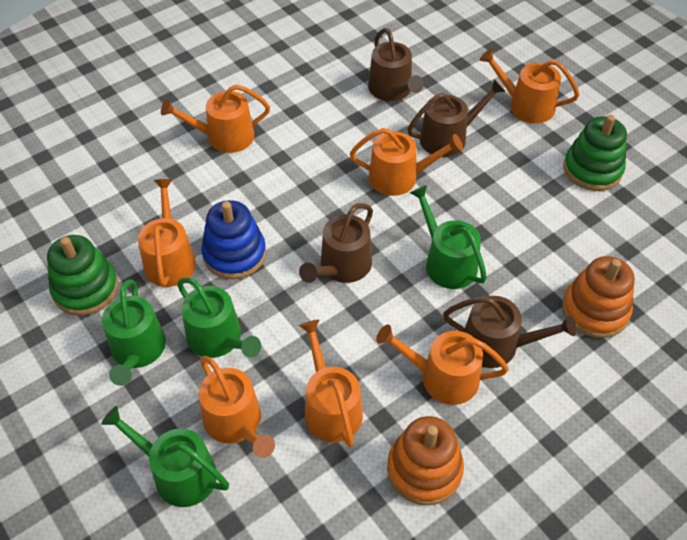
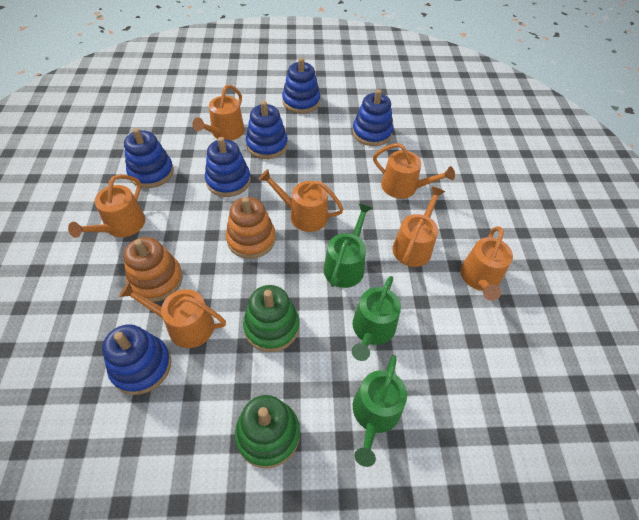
blue stacking toy: [201,200,266,279] = 1 -> [102,324,171,395] [124,128,174,188] [205,137,251,197] [246,101,288,159] [282,58,320,114] [352,89,393,146] = 6
brown watering can: [299,203,373,283] [368,28,424,101] [408,79,506,157] [443,296,577,368] = 4 -> none = 0
green watering can: [101,406,229,507] [102,279,166,386] [177,277,261,358] [410,185,487,289] = 4 -> [324,203,372,288] [352,276,401,361] [353,355,407,467] = 3

